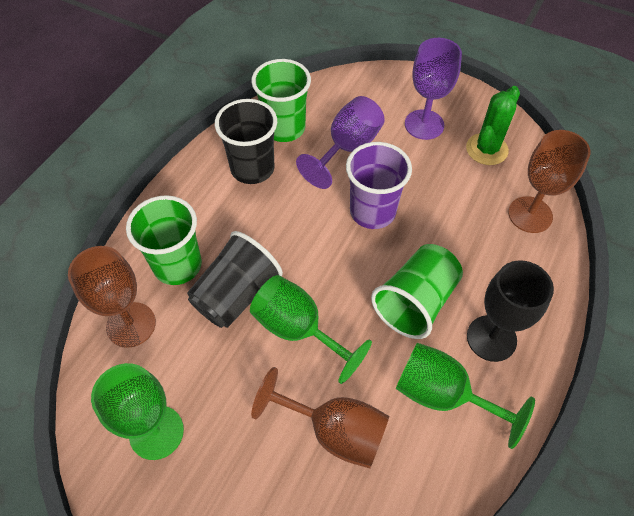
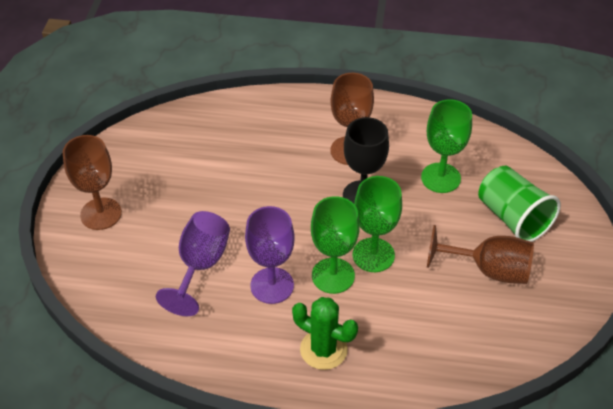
black cup: [187,231,283,328] [215,99,277,184] = 2 -> none = 0
green cup: [126,195,202,285] [251,59,311,142] [371,244,463,339] = 3 -> [478,166,561,242] = 1
purple cup: [346,142,412,229] = 1 -> none = 0

